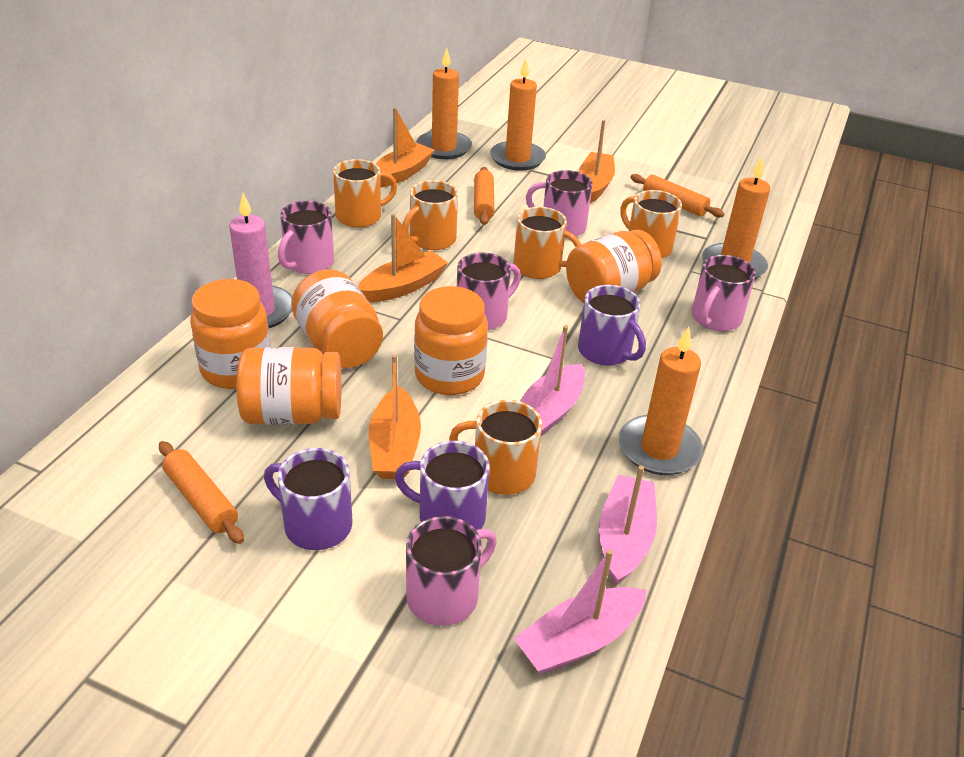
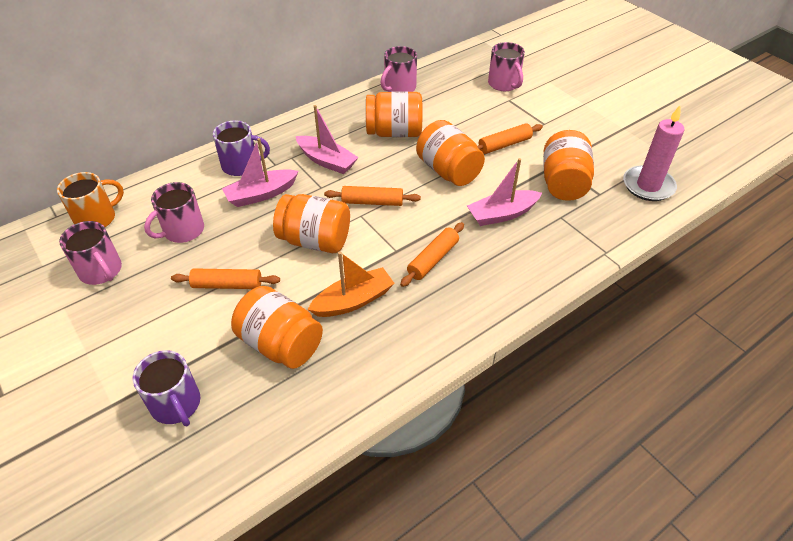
orange boat: [358,214,448,302] [369,354,421,479] [375,107,435,187] [579,120,615,203] = 4 -> [308,252,395,317] = 1
orange candle: [416,47,472,159] [490,58,546,171] [619,327,703,475] [702,156,770,279] = 4 -> none = 0
orange mug: [333,159,397,228] [403,180,458,250] [449,400,542,495] [513,207,581,279] [620,190,682,258] = 5 -> [57,172,124,227] = 1
orange rolling pin: [159,441,244,544] [474,167,494,225] [631,174,725,217] = 3 -> [171,268,280,289] [324,186,421,206] [400,222,464,287] [477,123,543,154] = 4
pink mug: [278,201,334,274] [406,516,497,626] [457,253,521,330] [526,170,593,238] [692,255,756,331] = 5 -> [59,221,122,285] [144,182,204,243] [381,46,417,92] [488,42,525,91] = 4
purple mug: [264,448,352,550] [395,441,490,530] [578,285,646,366] = 3 -> [133,350,200,426] [213,120,270,176] = 2

